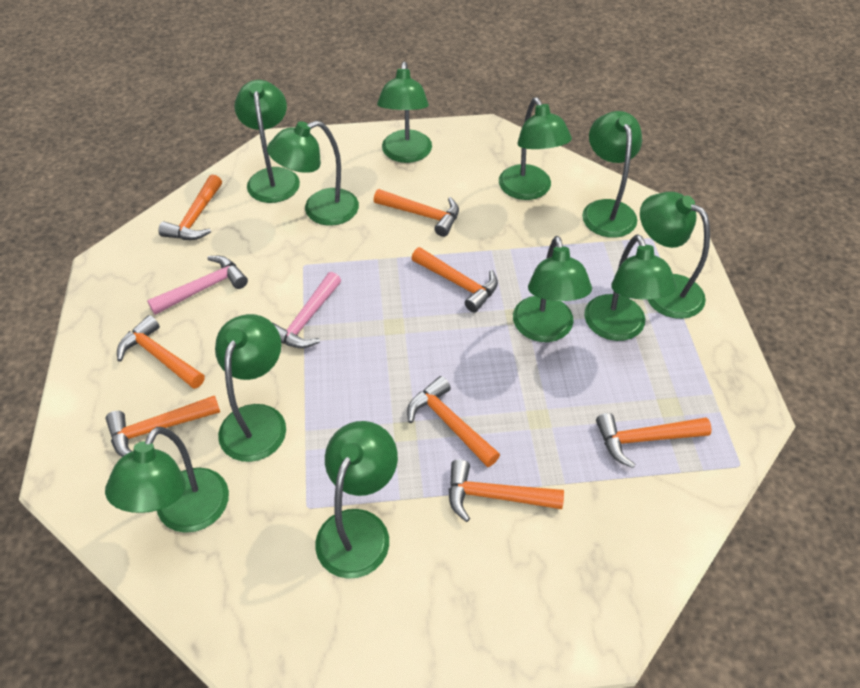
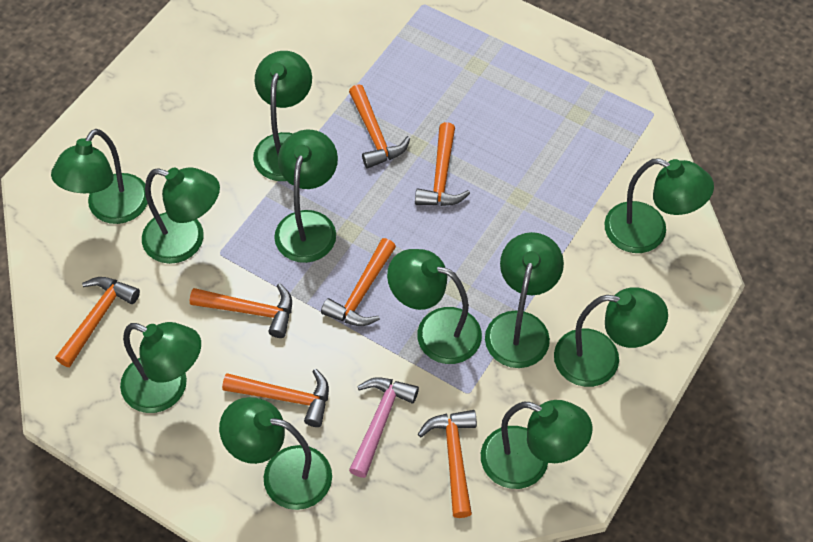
orange hammer: [105,395,220,457] [117,315,205,389] [158,175,222,240] [374,189,459,237] [407,376,500,467] [411,247,498,313] [449,459,564,522] [596,413,712,468] = 8 -> [55,277,140,367] [190,283,292,338] [222,369,329,427] [321,238,396,326] [349,84,410,169] [415,122,470,206] [418,410,477,518] = 7
pink hammer: [147,256,248,315] [273,272,341,348] = 2 -> [349,377,419,478] = 1

